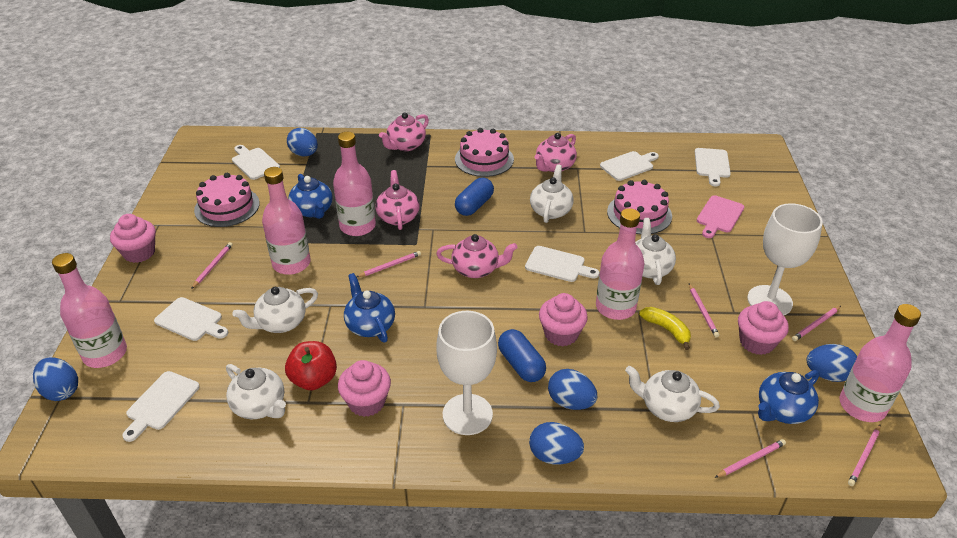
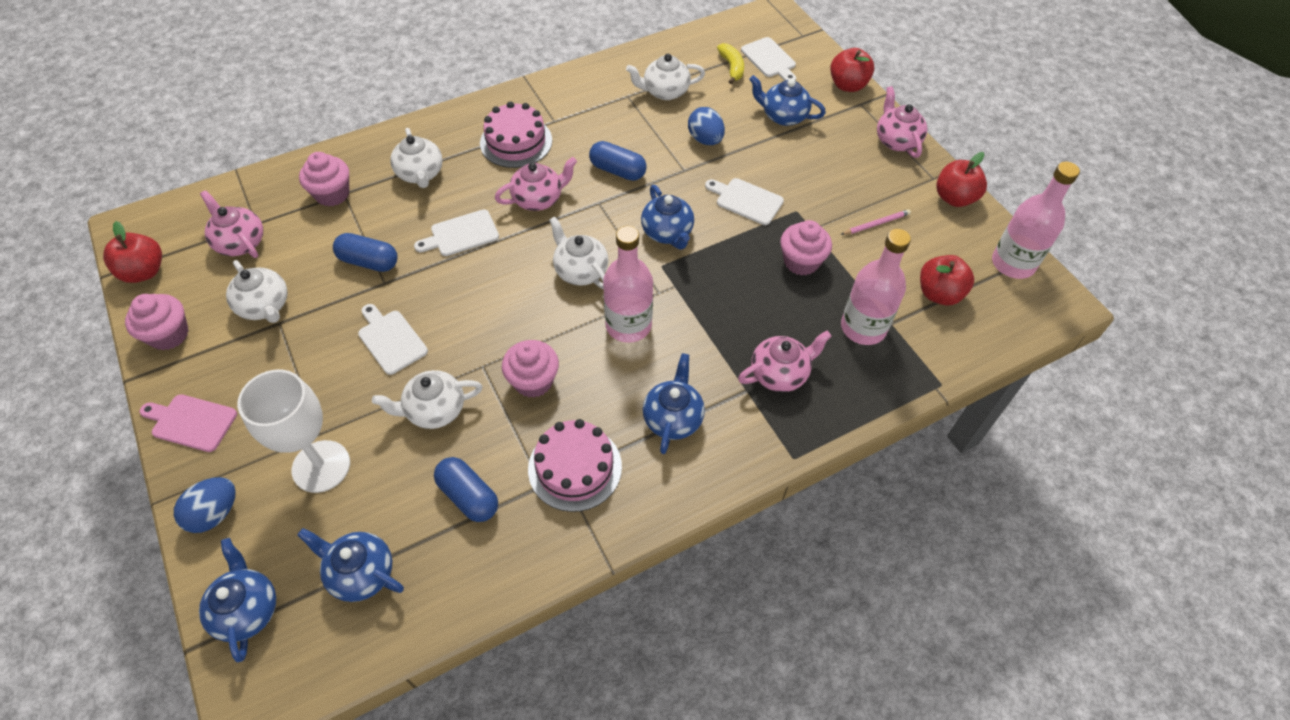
blue capsule: [455,177,494,216] [498,329,546,382] = 2 -> [333,233,398,272] [434,457,498,522] [589,141,646,181] = 3
blue egg: [33,357,78,401] [287,128,318,156] [529,422,584,465] [548,369,597,410] [806,344,857,382] = 5 -> [174,477,236,533] [688,107,725,145] = 2
blue teapot: [288,174,333,219] [344,273,395,342] [758,370,820,424] = 3 -> [199,538,276,662] [297,528,404,602] [641,185,694,250] [643,353,705,454] [749,75,826,126] = 5
pink bottle: [52,253,127,368] [262,167,311,275] [333,132,376,236] [596,208,644,320] [840,304,921,422] = 5 -> [603,226,653,343] [841,229,911,345] [992,162,1080,279] = 3
pink cake: [194,173,260,227] [455,128,514,177] [607,180,672,234] = 3 -> [480,101,552,168] [528,419,622,512] = 2
pink pencil: [191,242,233,289] [357,251,421,277] [689,284,719,338] [715,439,786,478] [792,306,841,341] [848,425,880,486] = 6 -> [841,209,911,235] = 1
red apple: [285,341,337,390] = 1 -> [103,221,162,283] [830,48,874,92] [920,255,974,305] [936,152,987,207] = 4
white cutting board: [122,371,200,442] [154,297,228,341] [232,145,280,180] [525,246,599,282] [600,151,659,181] [695,148,731,186] = 6 -> [358,304,428,375] [414,209,499,256] [705,178,784,225] [741,37,796,81] = 4
white goblet: [436,311,497,435] [747,203,823,315] = 2 -> [237,370,350,493] = 1

